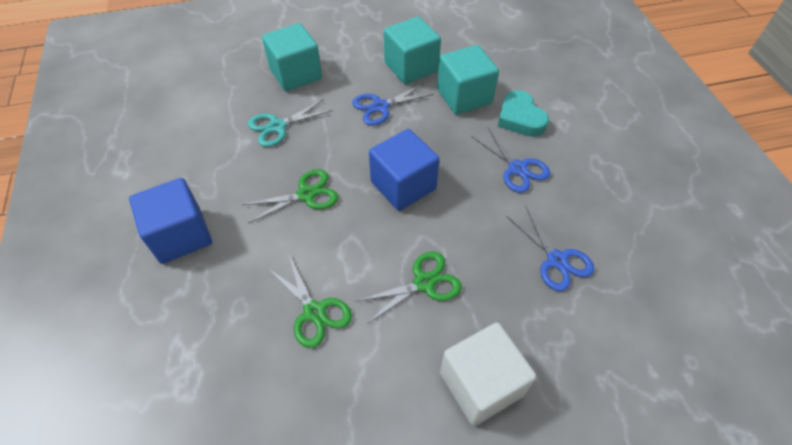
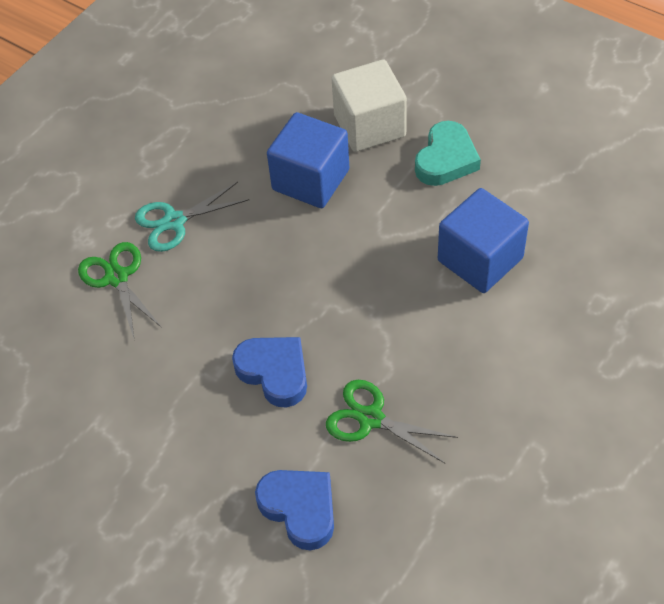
blue heart: none = 0 -> [232,337,307,407] [255,470,334,550] = 2
blue scissors: [352,83,434,126] [471,126,550,193] [506,206,594,291] = 3 -> none = 0
green scissors: [242,169,338,224] [269,255,352,348] [355,251,462,324] = 3 -> [78,242,162,338] [326,380,458,463] = 2
turquoise cube: [262,23,322,92] [384,16,441,84] [437,45,499,115] = 3 -> none = 0

